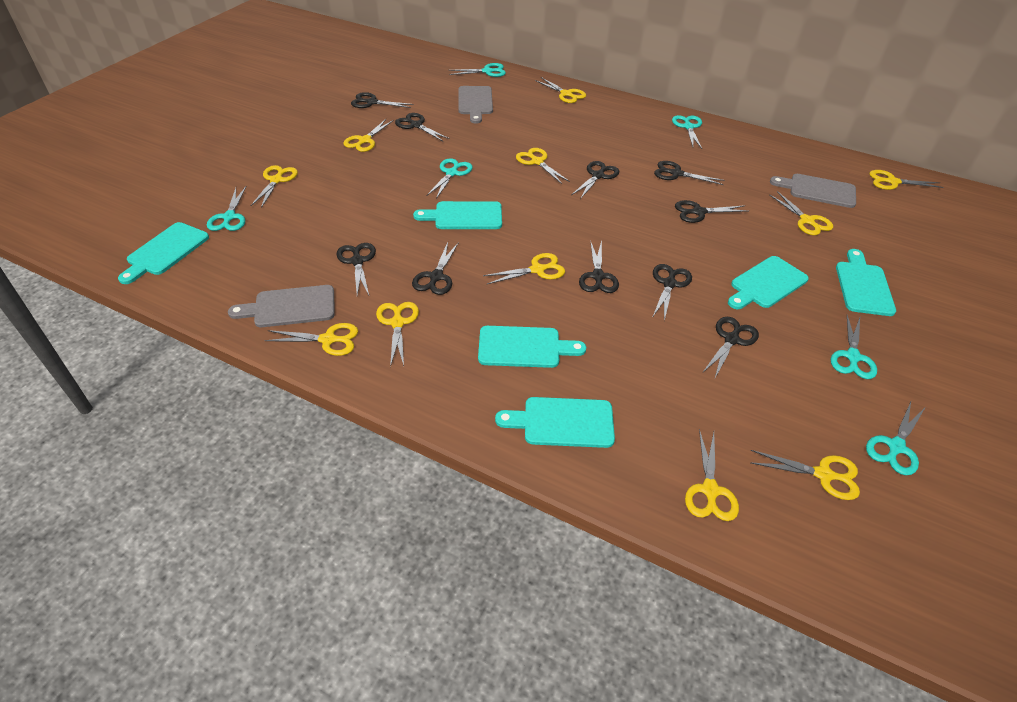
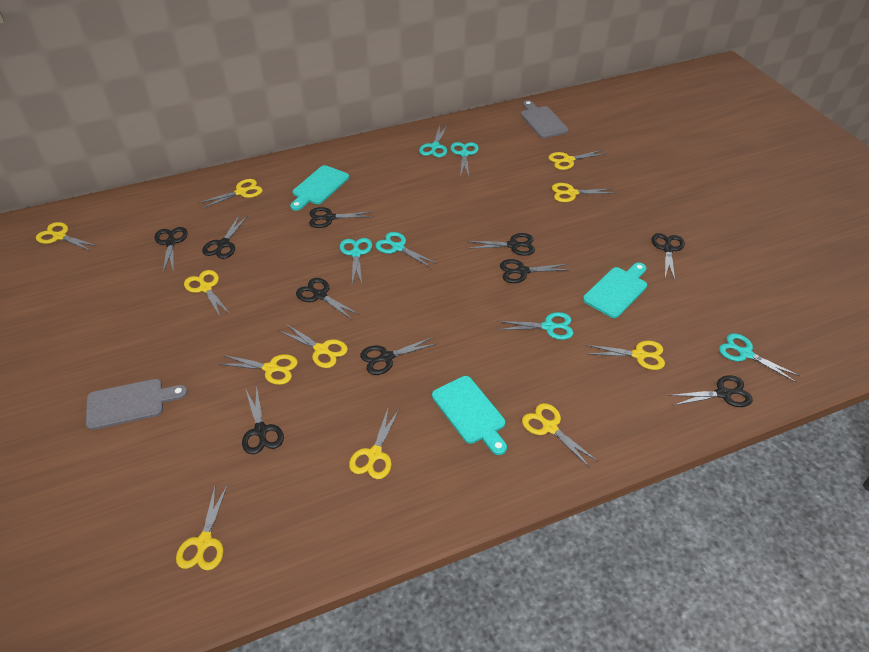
grey cutting board: [228,285,335,327] [458,86,493,124] [770,174,856,208] = 3 -> [86,379,188,430] [521,100,568,138] = 2
turquoise cutting board: [118,222,209,284] [413,201,502,229] [478,326,586,368] [495,397,615,448] [728,256,809,309] [836,249,896,316] = 6 -> [290,165,349,211] [432,376,507,455] [583,263,647,318] = 3

